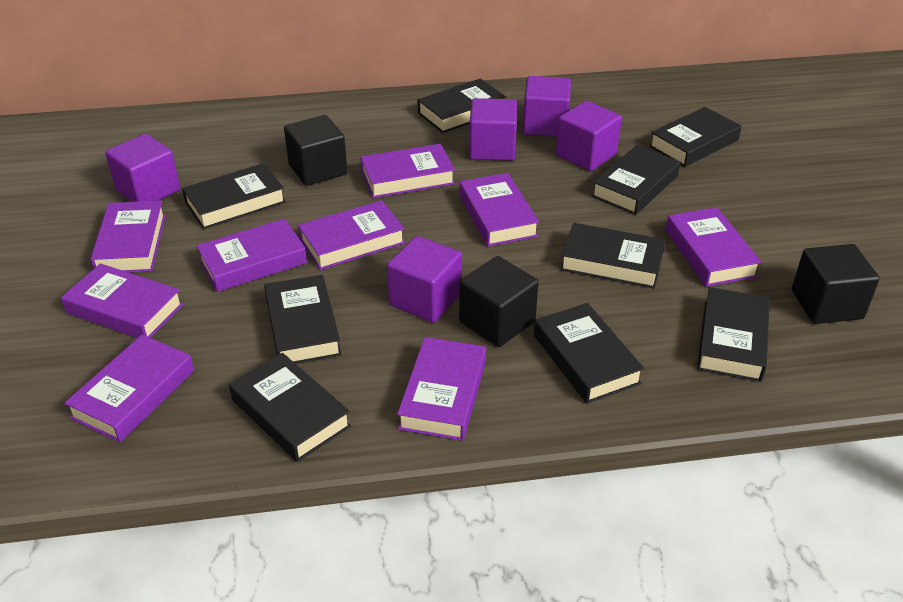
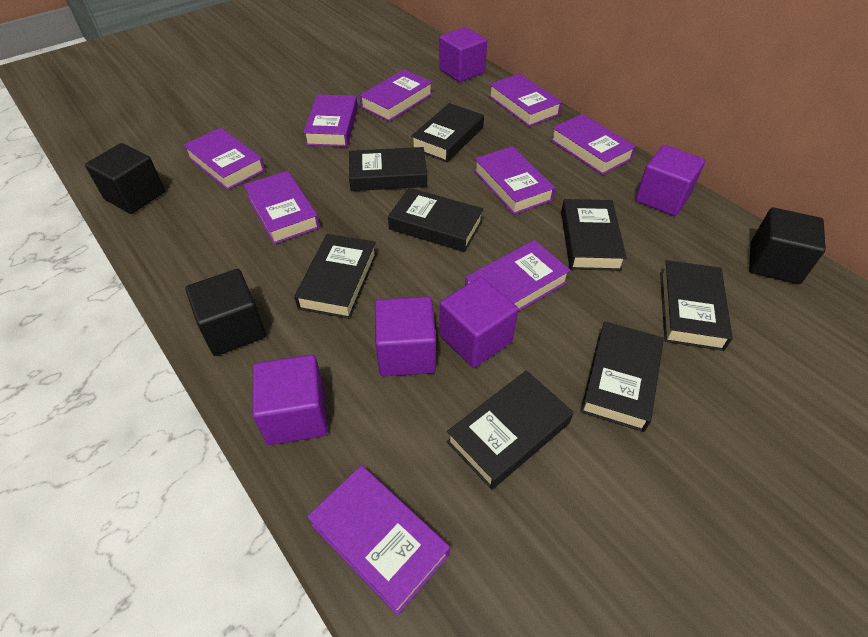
black book: [182,163,286,229] [229,353,351,462] [264,275,341,364] [418,79,506,133] [534,303,644,404] [560,223,666,288] [591,145,680,215] [649,107,742,167] [697,287,770,382] = 9 -> [294,234,377,319] [349,147,427,191] [388,188,483,252] [411,103,484,162] [447,370,573,490] [561,199,627,271] [580,321,664,432] [660,260,733,351] = 8

